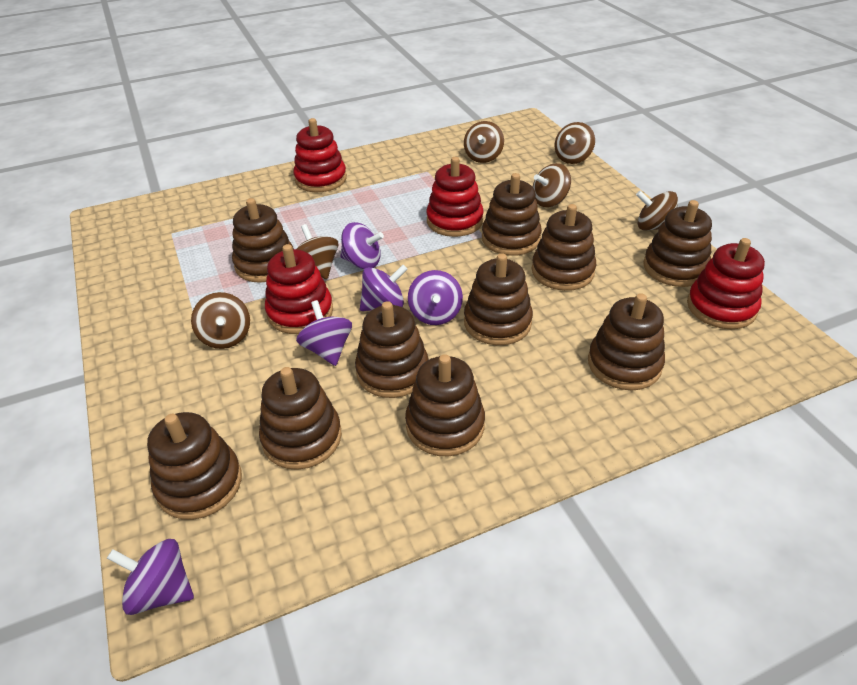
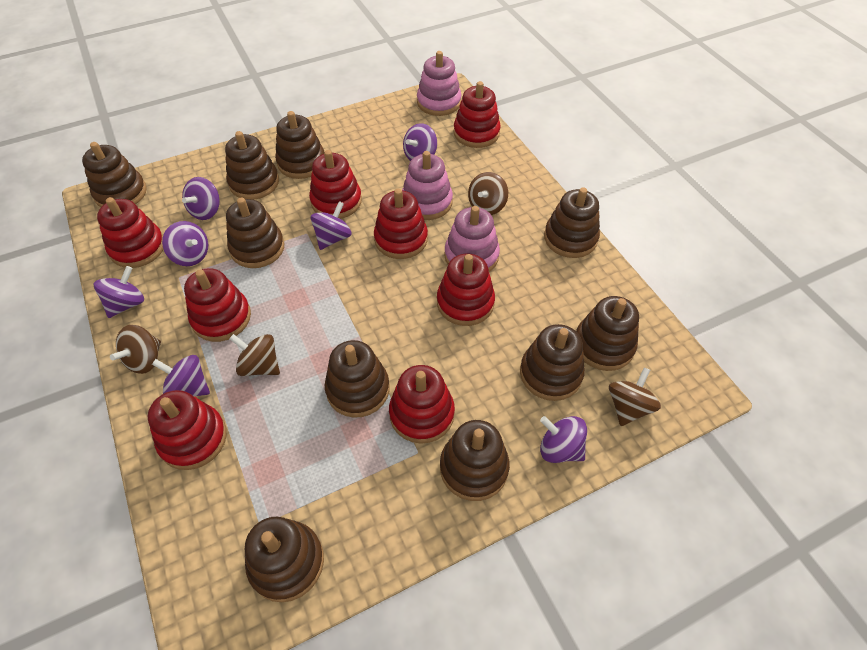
brown spinning top: [191,292,250,349] [296,224,338,279] [464,121,504,163] [533,163,571,207] [555,122,595,164] [636,191,678,230] = 6 -> [110,325,161,374] [229,334,280,376] [468,172,508,215] [609,367,661,426] = 4
pink stacking toy: none = 0 -> [402,151,453,220] [417,51,461,116] [444,206,500,272] = 3
purple spinning top: [107,539,194,615] [296,300,352,366] [340,222,384,269] [360,265,408,311] [408,270,463,325] = 5 -> [94,266,144,318] [152,355,210,396] [162,221,208,266] [182,177,220,220] [311,201,352,250] [403,123,437,161] [540,416,587,463] = 7
red stacking toy: [265,244,333,334] [294,118,347,192] [426,157,484,237] [687,238,765,329] = 4 -> [97,197,163,268] [148,390,227,470] [184,268,251,342] [309,150,362,219] [374,189,428,259] [389,365,455,444] [437,253,495,326] [454,81,501,148] = 8

